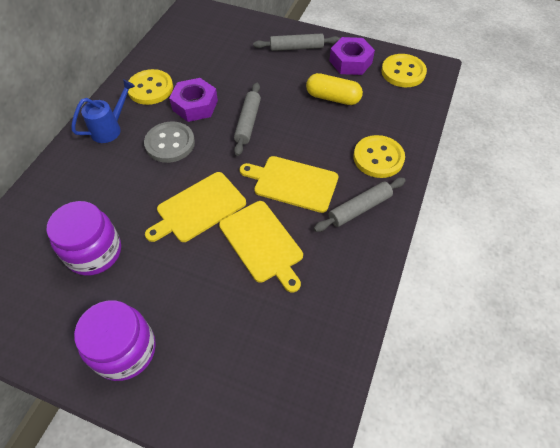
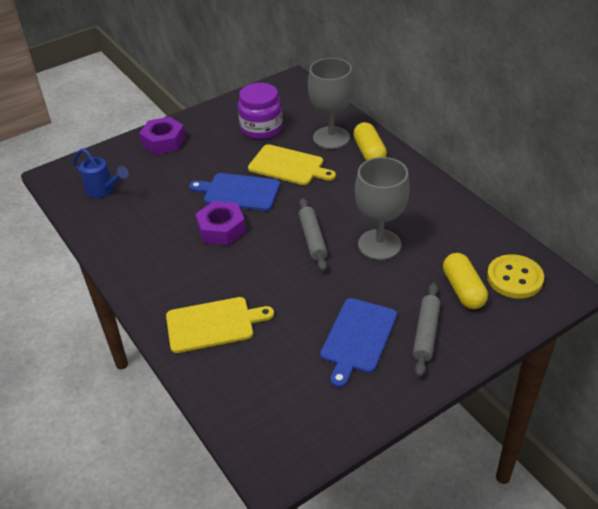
blue cutting board: none = 0 -> [189,173,280,211] [320,298,397,387] = 2
grey button: [144,121,195,163] = 1 -> none = 0
grey goblet: none = 0 -> [308,58,354,149] [355,157,410,260] = 2
grey rolling pin: [234,83,261,156] [253,33,340,51] [314,178,406,232] = 3 -> [299,198,328,271] [413,283,440,377] = 2
purple jar: [46,201,121,276] [74,301,156,381] = 2 -> [238,83,282,139] = 1
yellow button: [128,69,173,105] [354,135,405,178] [381,54,427,87] = 3 -> [487,254,544,299] = 1
yellow capsule: [306,73,363,105] = 1 -> [353,122,387,161] [443,253,488,309] = 2
yellow cutting board: [145,172,246,242] [219,201,303,293] [240,156,338,213] = 3 -> [166,297,274,353] [248,144,336,185] = 2

